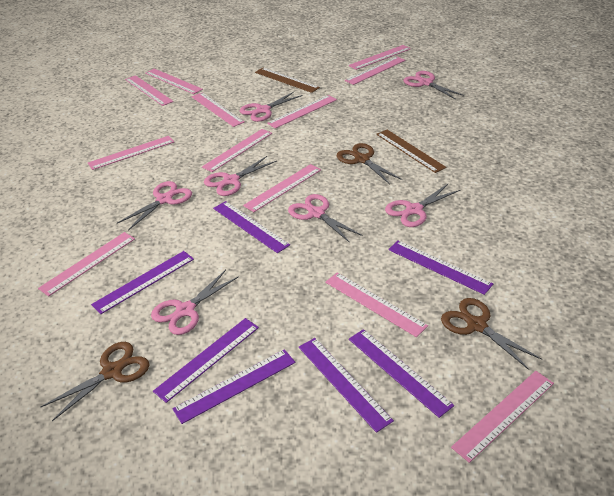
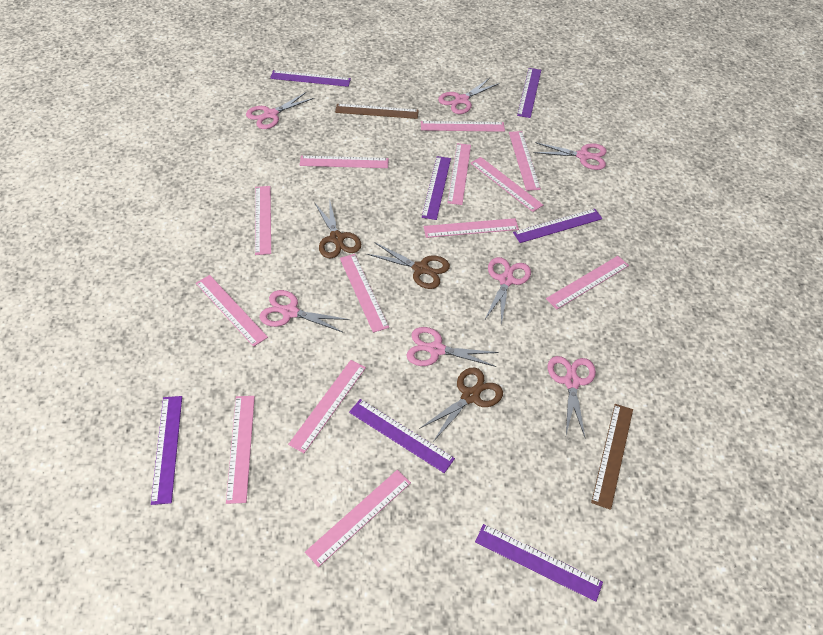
pink ruler: [38,232,135,297] [88,136,174,170] [125,75,174,106] [145,69,203,94] [191,93,245,127] [202,129,272,172] [243,164,321,212] [267,95,337,129] [325,272,428,337] [345,56,405,85] [349,45,411,70] [451,371,554,463] = 12 -> [196,275,268,347] [226,396,255,504] [255,186,271,255] [288,360,366,453] [300,156,389,168] [305,470,411,567] [340,254,389,333] [421,121,505,132] [424,218,519,238] [447,143,471,205] [471,157,543,212] [509,131,541,191] [546,256,629,309] = 13

